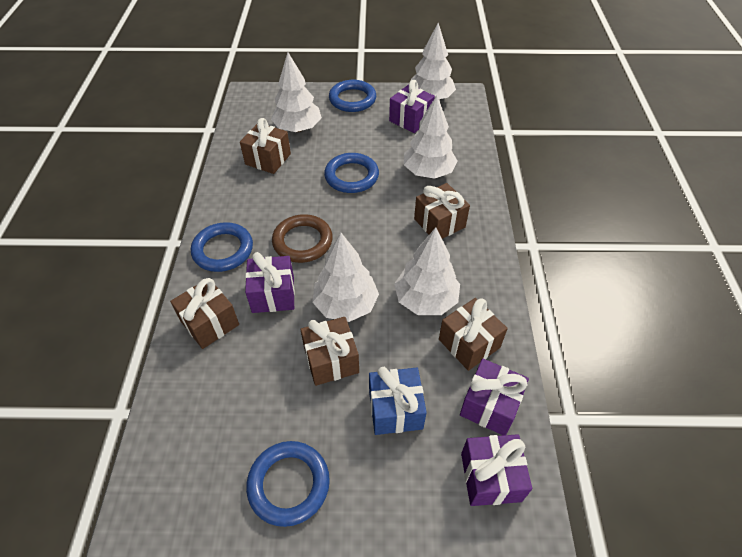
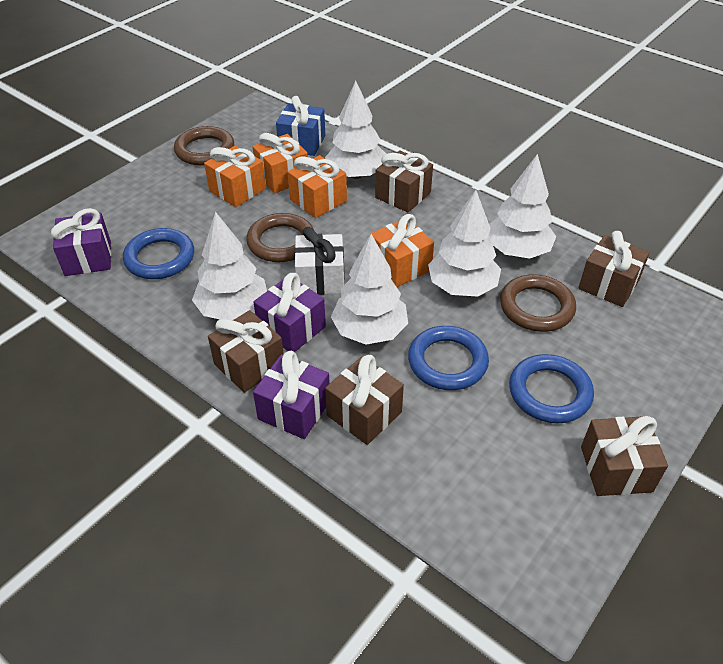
blue ring: [191,222,253,272] [246,441,330,527] [324,153,379,193] [329,80,376,112] = 4 -> [123,228,194,279] [408,326,489,390] [509,354,594,423] = 3
brown ring: [272,214,333,263] = 1 -> [174,126,234,166] [246,213,314,262] [500,274,576,332] = 3
orange gift: none = 0 -> [204,146,266,207] [252,133,308,193] [288,155,347,218] [370,214,434,287] = 4
purple gift: [245,252,295,313] [389,80,435,133] [460,359,529,435] [461,434,532,506] = 4 -> [51,208,111,276] [253,273,326,352] [253,351,330,439] = 3
white gift: none = 0 -> [294,227,344,295] = 1

